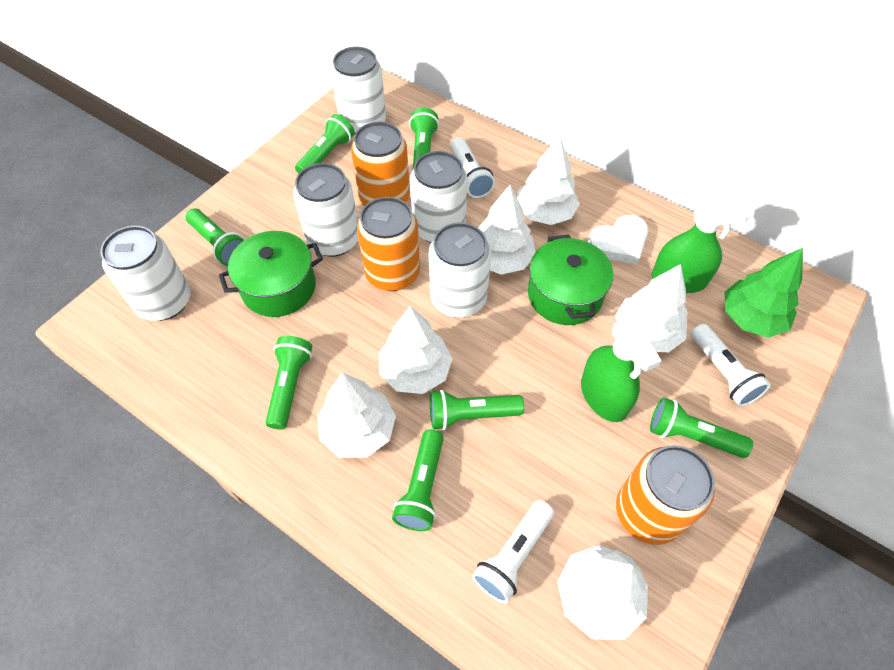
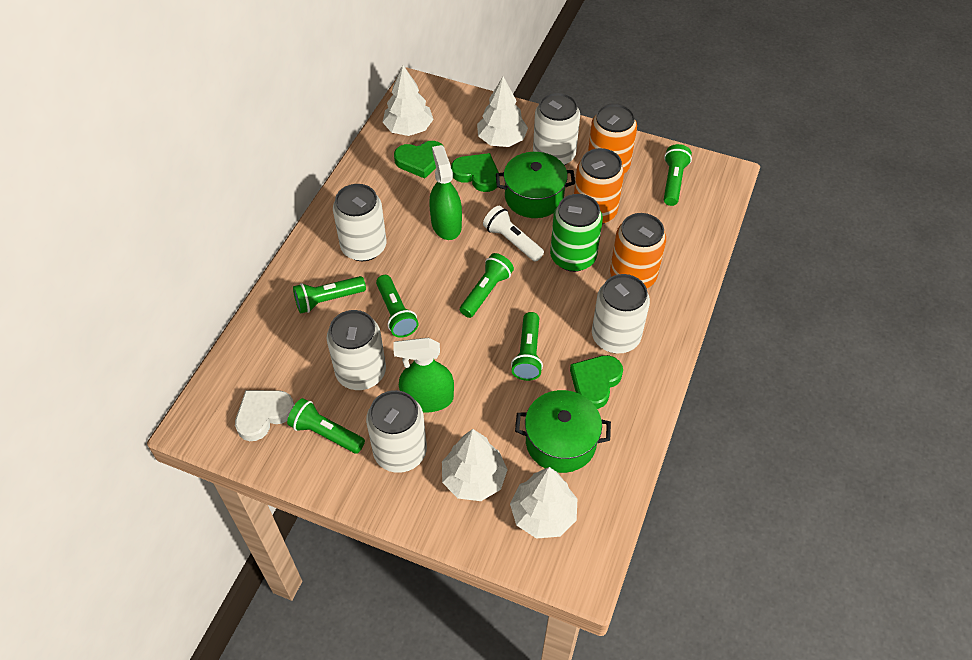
green can: none = 0 -> [550,194,603,272] = 1
green flashlight: [186,208,244,266] [266,336,312,430] [295,114,355,174] [392,430,444,531] [409,108,439,170] [430,390,524,430] [650,397,753,458] = 7 -> [287,398,365,454] [293,276,366,314] [376,275,419,338] [460,253,514,318] [511,312,543,381] [664,144,692,206] = 6
green heart: none = 0 -> [394,141,444,179] [451,153,499,192] [570,355,623,409] = 3
green tree: [724,248,803,338] = 1 -> none = 0
white flashlight: [451,137,495,198] [472,500,554,603] [691,324,771,407] = 3 -> [483,206,544,262] = 1
white tree: [317,373,396,458] [379,306,453,394] [479,185,536,275] [517,136,580,225] [557,545,648,640] [615,264,688,352] = 6 -> [382,65,434,136] [442,429,508,501] [477,77,528,147] [510,467,577,539] = 4

